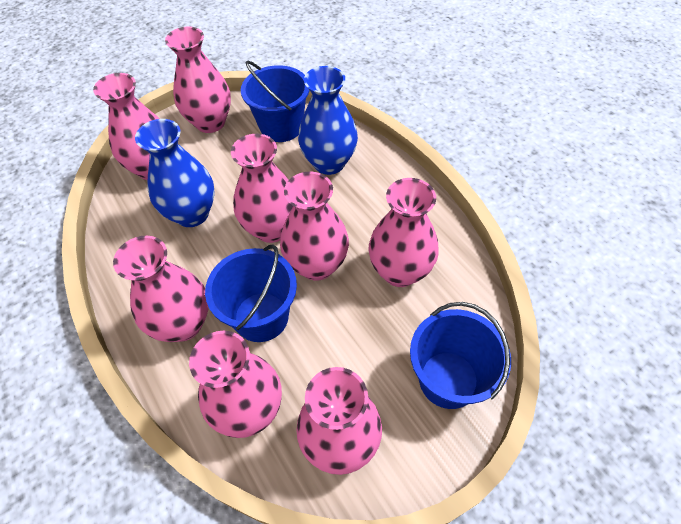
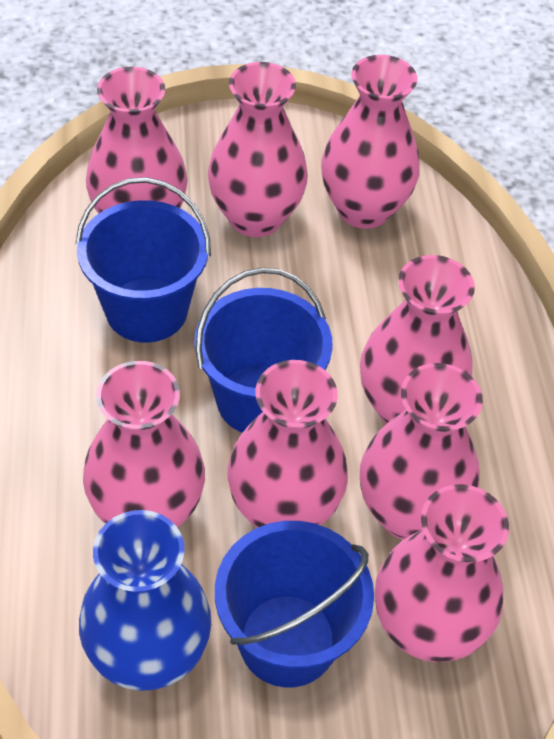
blue vase: [135,119,215,227] [298,66,358,175] = 2 -> [79,510,211,691] = 1

